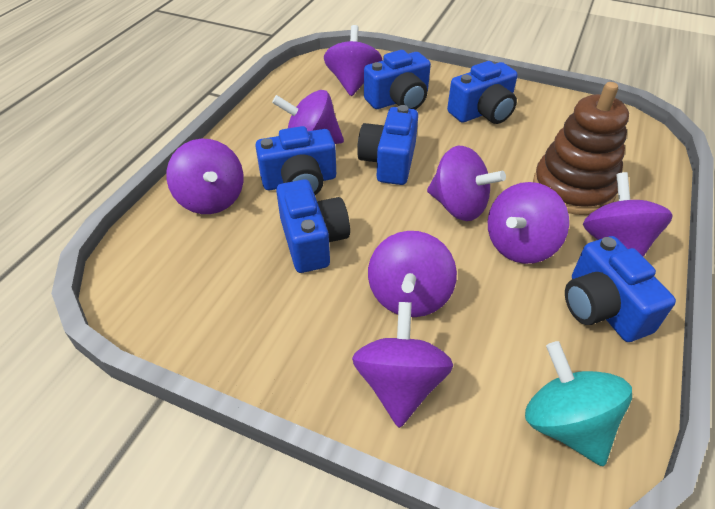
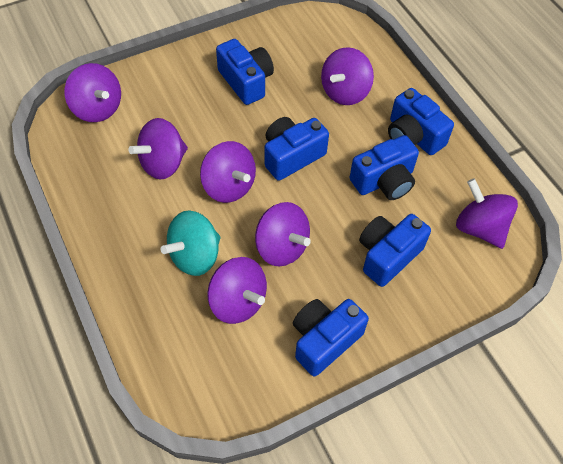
brown stacking toy: [533,82,629,215] = 1 -> none = 0
purple spinning top: [166,139,243,214] [272,90,344,144] [324,25,383,96] [352,302,453,428] [368,231,457,317] [427,146,506,221] [488,182,569,264] [583,172,673,257] = 8 -> [65,63,121,122] [128,118,188,179] [200,141,256,203] [208,257,267,324] [255,202,311,267] [321,47,374,105] [456,178,518,249] = 7

